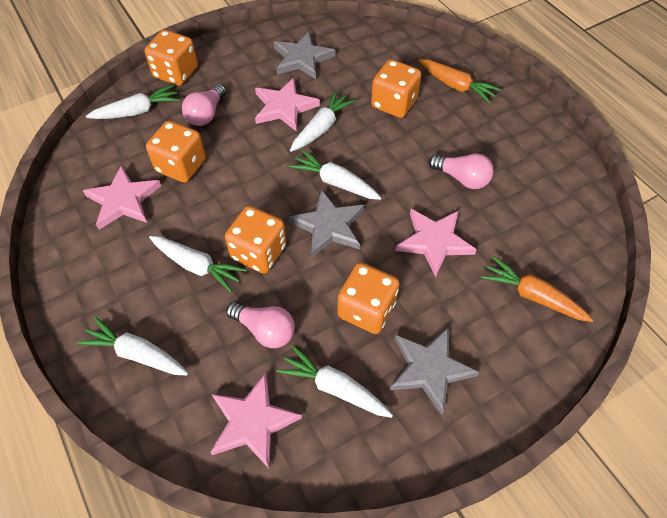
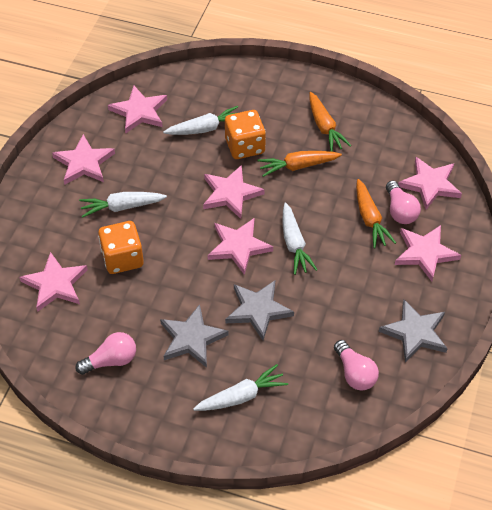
orange carrot: [418,59,501,104] [481,256,593,322] = 2 -> [258,151,342,177] [309,92,351,152] [356,179,396,248] = 3
orange dice: [144,30,198,86] [146,121,206,183] [225,206,287,273] [338,262,400,334] [371,59,422,118] = 5 -> [98,221,144,274] [225,110,266,159] = 2
pink star: [83,165,161,230] [210,373,302,468] [255,78,320,132] [395,209,477,277] = 4 -> [19,252,88,312] [52,134,115,184] [108,85,167,133] [203,165,265,219] [208,218,273,275] [395,225,461,281] [398,157,462,209] = 7
white carrot: [77,317,189,376] [86,84,180,119] [149,236,247,293] [276,345,393,418] [289,149,381,200] [290,90,356,152] = 6 -> [79,192,167,218] [163,106,238,135] [193,364,288,411] [282,203,317,275] = 4

